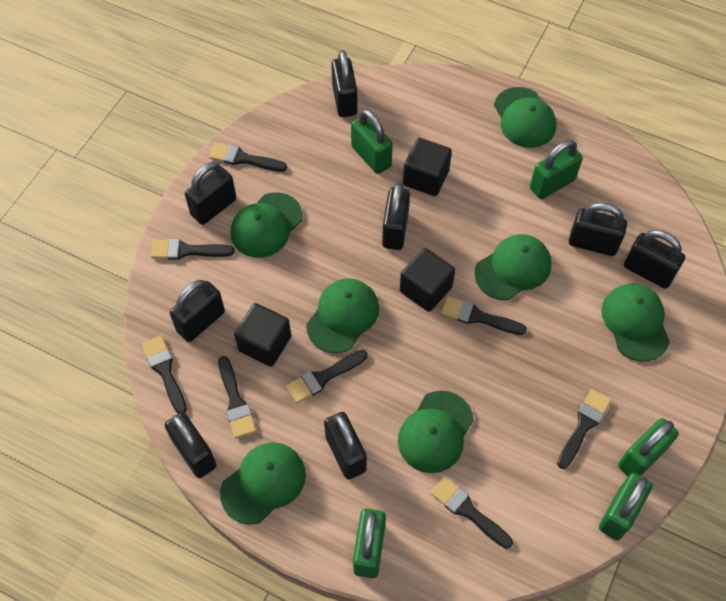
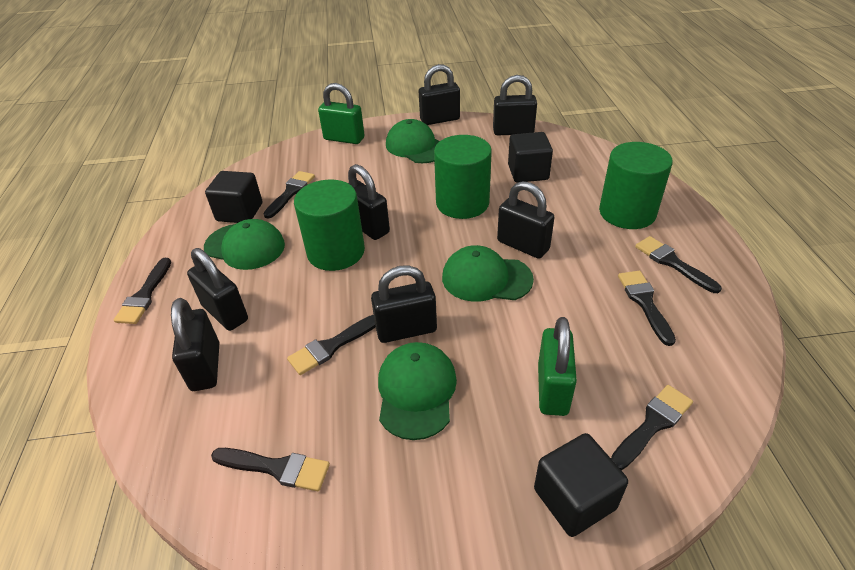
black brush: [142,336,187,414] [151,239,235,260] [209,142,287,172] [218,356,256,439] [286,350,368,404] [431,476,513,549] [441,296,527,335] [557,389,611,469] = 8 -> [114,258,171,324] [211,448,330,491] [263,171,315,219] [287,315,375,375] [611,385,693,470] [618,271,676,346] [635,236,722,293] = 7
black padlock: [165,412,217,478] [170,280,225,342] [185,162,236,225] [324,412,367,480] [331,50,358,117] [382,183,410,250] [569,202,627,256] [624,230,685,289] = 8 -> [171,298,219,391] [187,248,248,331] [348,164,390,240] [371,265,437,343] [419,64,460,125] [493,75,537,135] [497,181,555,259] = 7
green cap: [220,442,306,525] [231,192,303,258] [306,278,379,353] [398,391,474,473] [475,234,551,300] [494,87,556,148] [601,283,670,361] = 7 -> [204,219,285,270] [378,342,457,440] [386,119,440,163] [442,245,534,302] = 4
green cylinder: none = 0 -> [294,180,365,271] [434,135,492,219] [599,142,673,229] = 3
green padlock: [351,109,393,174] [353,509,386,578] [530,140,583,199] [599,473,653,540] [618,418,679,476] = 5 -> [318,83,365,144] [538,317,577,416] = 2

